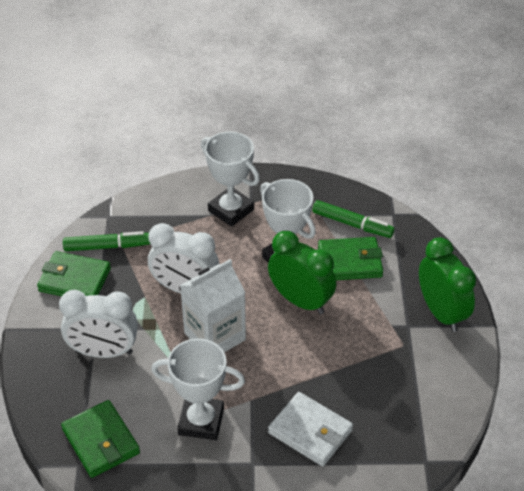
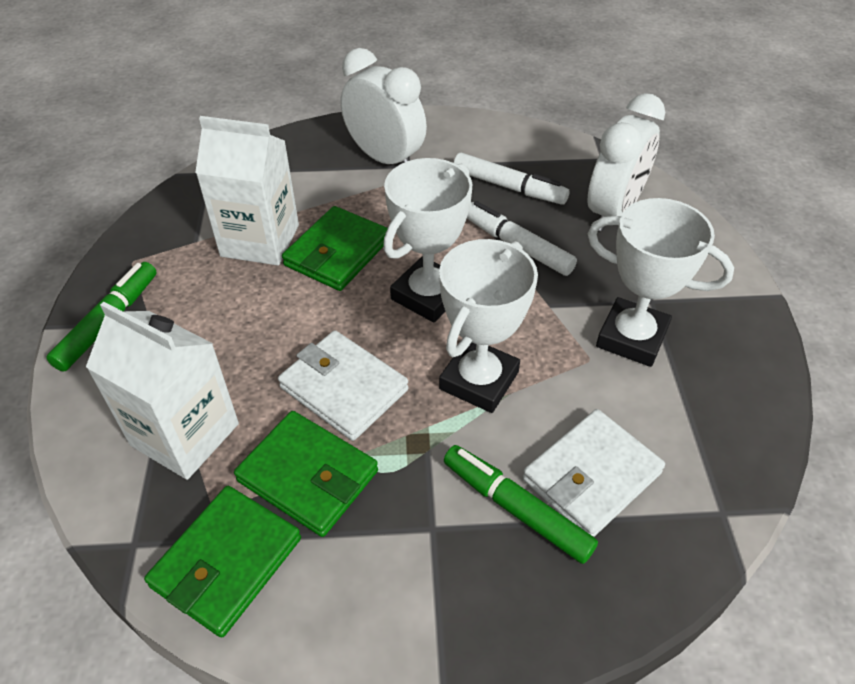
green clock: [268,231,336,314] [419,237,476,332] = 2 -> none = 0
white carton: [180,259,246,353] = 1 -> [86,302,239,480] [195,116,299,266] = 2
white marker: none = 0 -> [454,153,569,205] [467,201,577,276] = 2
white wallet: [268,392,353,467] = 1 -> [278,330,409,441] [522,409,665,537] = 2

